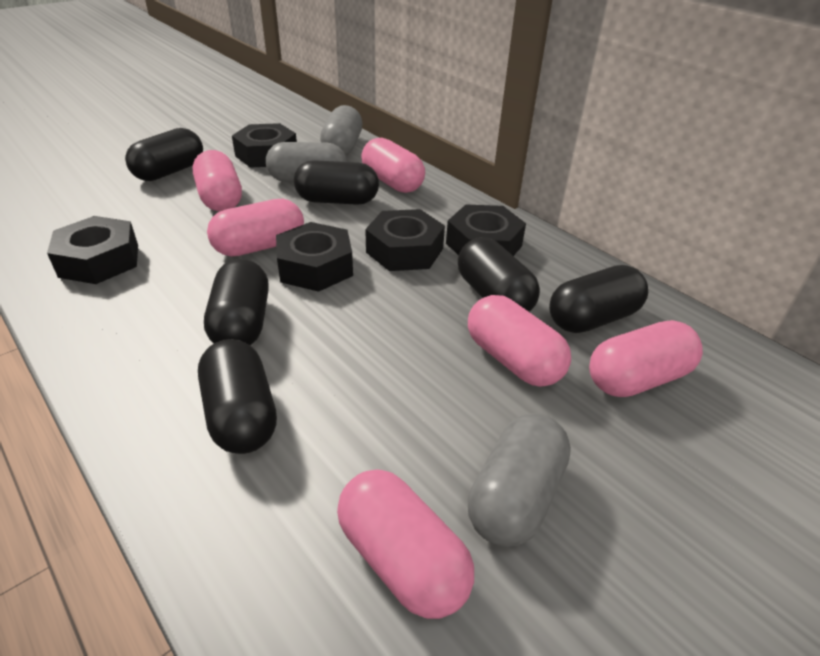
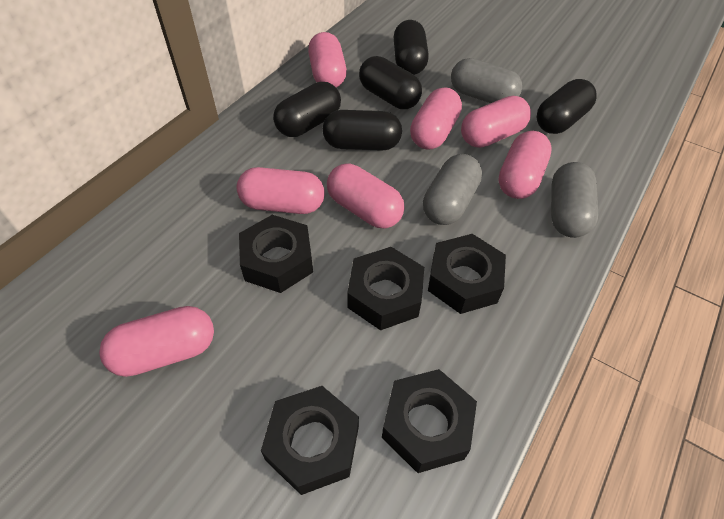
black capsule: [125,128,203,181] [198,339,277,454] [204,259,269,345] [294,160,379,205] [458,237,540,312] [549,265,648,333] = 6 -> [273,82,341,137] [323,110,402,151] [359,56,422,109] [394,20,429,75] [537,79,597,134] = 5
pink capsule: [193,150,242,212] [207,199,304,257] [337,470,474,619] [361,138,425,193] [468,295,571,387] [589,320,703,397] = 6 -> [99,306,214,377] [237,167,325,214] [308,32,347,88] [327,164,405,229] [410,87,462,150] [461,96,531,148] [498,131,552,199] = 7

